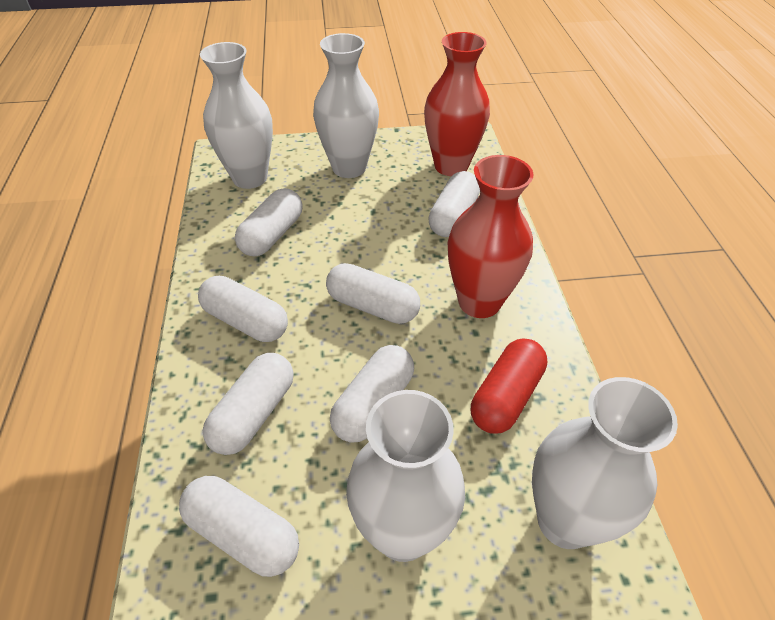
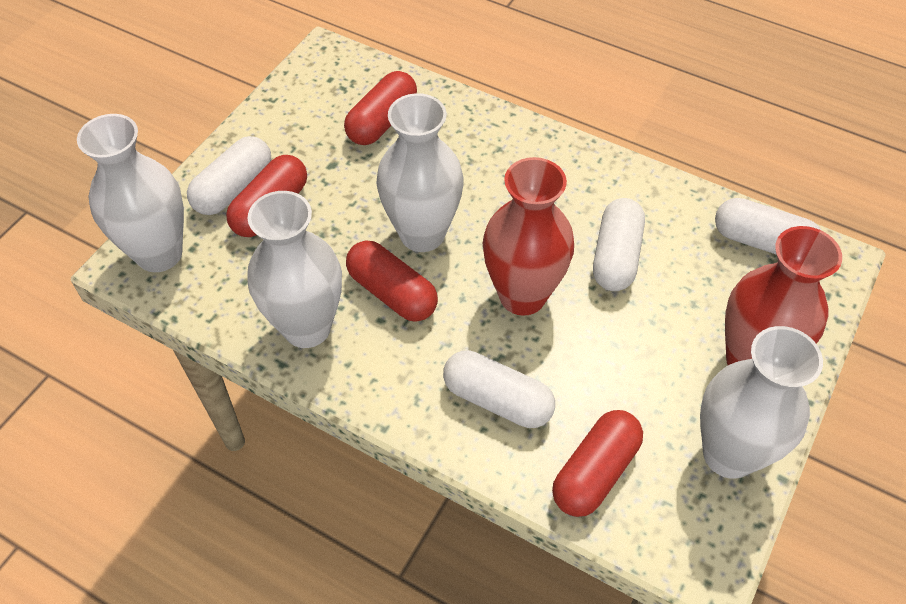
red capsule: [471,338,547,434] = 1 -> [226,155,307,237] [344,71,417,145] [346,241,438,322] [552,410,643,517] = 4
white capsule: [179,476,299,577] [198,276,288,342] [203,353,293,455] [235,188,303,256] [326,263,420,324] [330,345,414,443] [428,171,480,237] = 7 -> [187,136,271,215] [443,350,555,428] [593,198,645,291] [715,198,822,255] = 4

